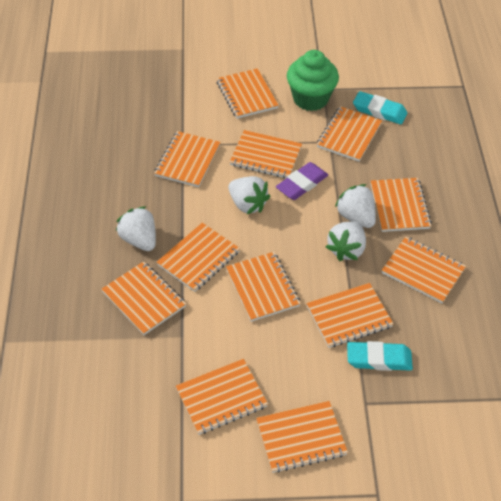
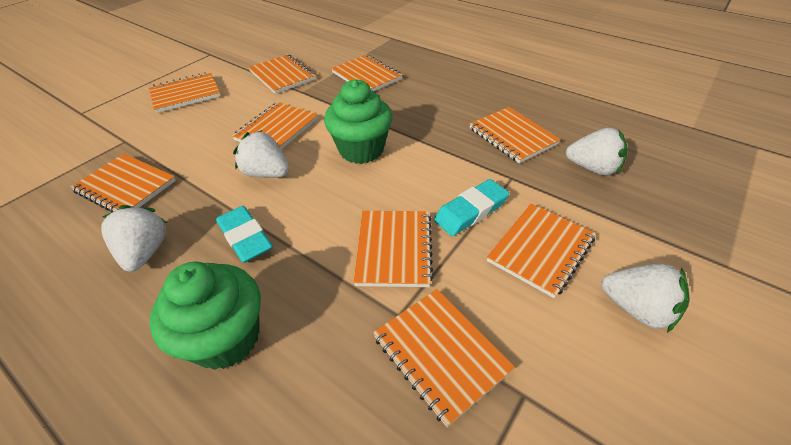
green cupcake: [287,50,339,111] = 1 -> [150,262,261,370] [324,79,393,164] = 2
orange notebook: [101,261,186,335] [154,131,221,187] [157,223,240,292] [176,359,268,435] [217,68,279,119] [226,252,301,322] [230,130,302,179] [256,401,348,473] [307,283,394,348] [317,106,382,162] [371,178,432,232] [382,237,466,303] = 12 -> [71,154,176,213] [149,72,221,113] [232,102,318,149] [248,54,315,94] [331,55,403,91] [353,211,433,287] [373,289,515,427] [470,107,561,163] [487,203,596,298] = 9
purple eraser: [276,162,328,200] = 1 -> none = 0

